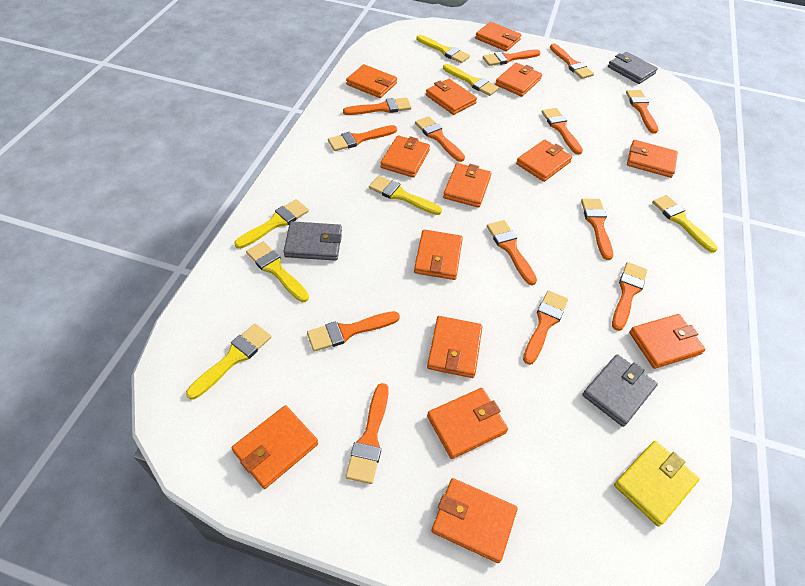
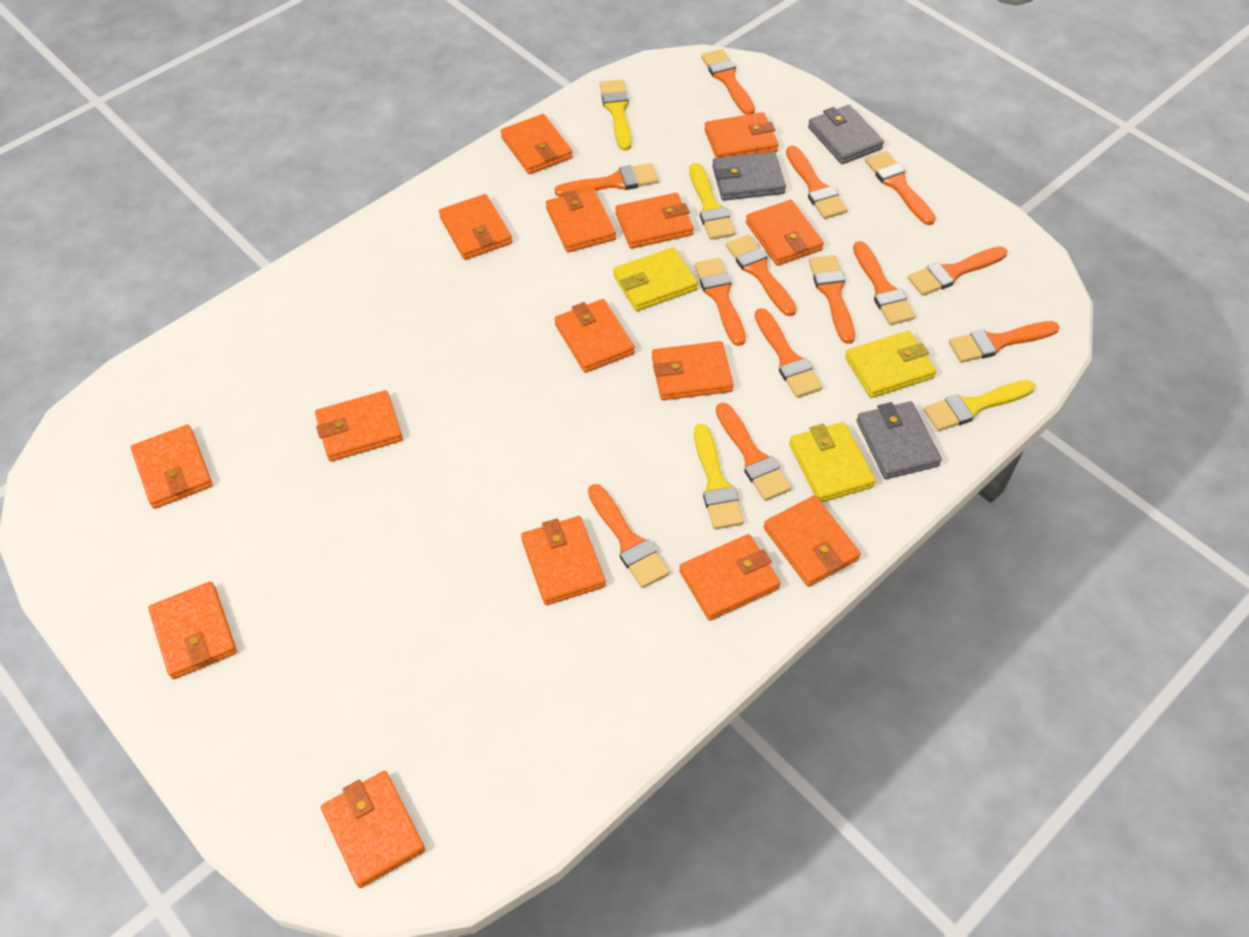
orange wallet: [232,405,318,489] [346,64,397,98] [380,135,430,178] [414,229,463,280] [426,79,477,115] [427,316,483,378] [427,388,508,459] [431,478,518,563] [443,163,492,208] [475,22,521,51] [495,63,542,97] [516,140,572,182] [627,140,678,178] [629,314,706,369] = 14 -> [131,425,212,509] [148,582,237,679] [315,390,403,462] [321,771,425,888] [439,194,512,260] [501,114,573,174] [521,516,606,605] [546,189,616,252] [554,299,635,373] [615,193,694,249] [652,341,733,400] [679,534,781,621] [704,112,779,158] [746,200,824,266] [764,496,861,587] = 15
yellow brush: [186,324,271,400] [234,199,309,249] [246,241,309,302] [369,176,442,215] [417,35,470,63] [443,64,499,96] [652,195,718,253] = 7 -> [600,80,631,151] [689,163,735,240] [694,424,744,529] [924,380,1035,431] = 4
yellow wallet: [614,441,699,526] = 1 -> [613,247,698,311] [789,422,875,503] [845,331,936,398] = 3

